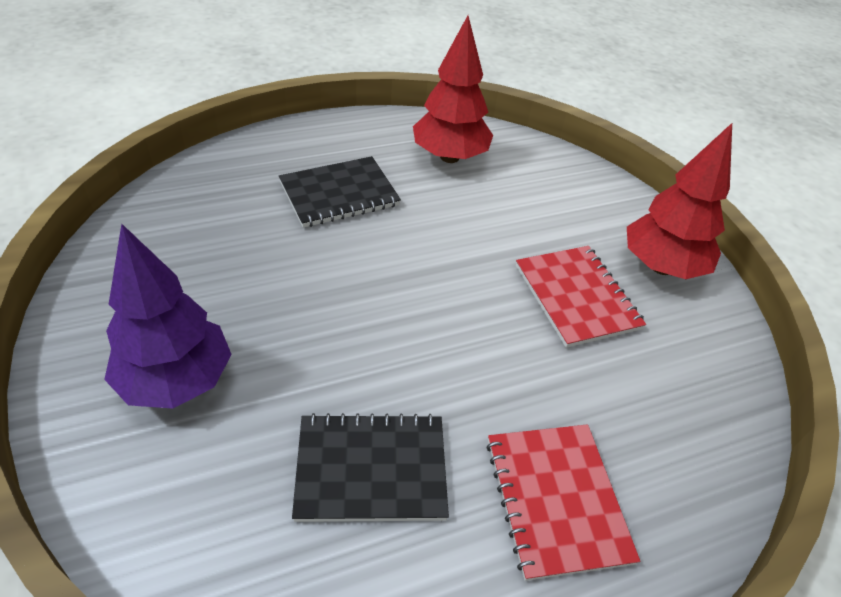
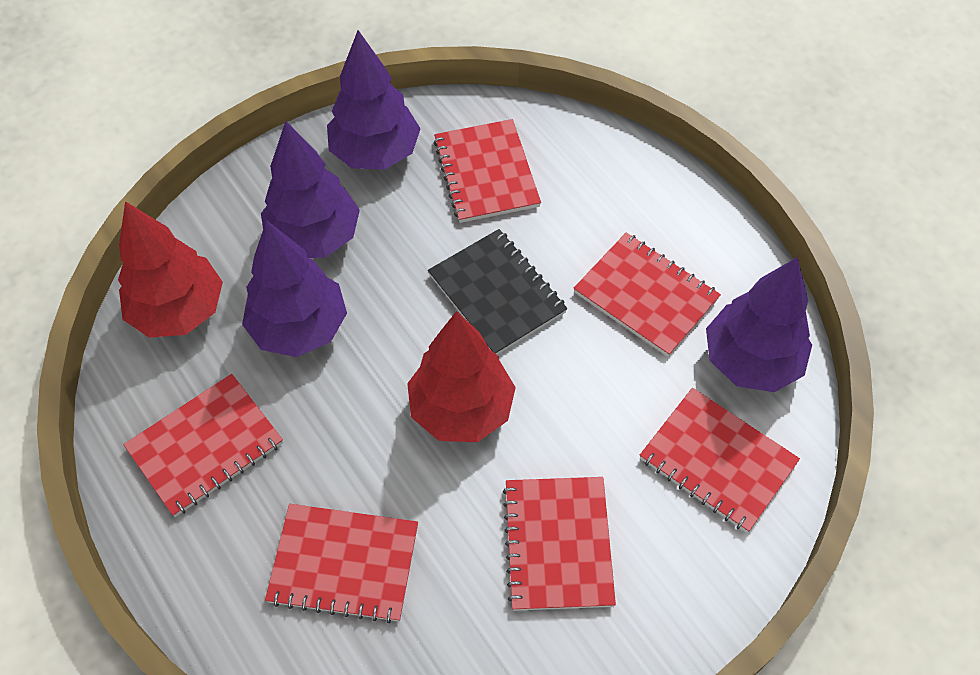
black notebook: [279,156,401,228] [292,413,449,522] = 2 -> [428,229,568,355] = 1
purple tree: [104,224,232,409] = 1 -> [242,220,347,357] [261,121,360,258] [327,30,421,170] [706,257,812,392] = 4
red notebook: [486,424,640,581] [516,246,646,348] = 2 -> [123,374,283,517] [265,504,418,623] [433,119,541,223] [503,477,616,611] [573,233,721,357] [640,388,800,533] = 6

